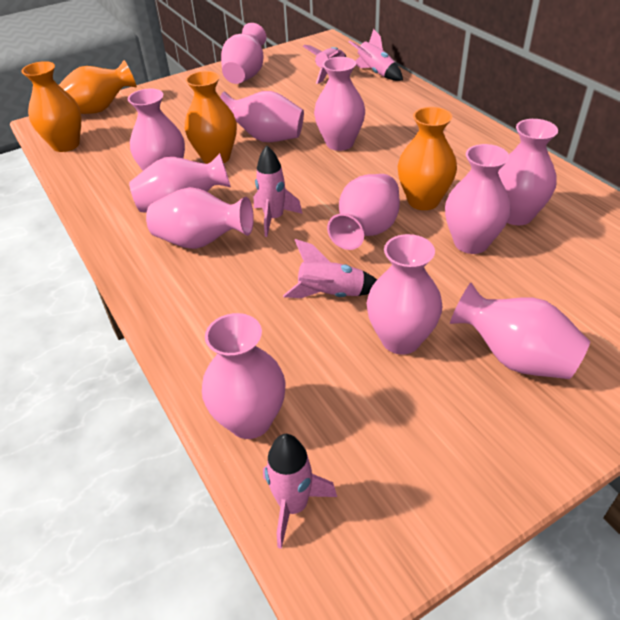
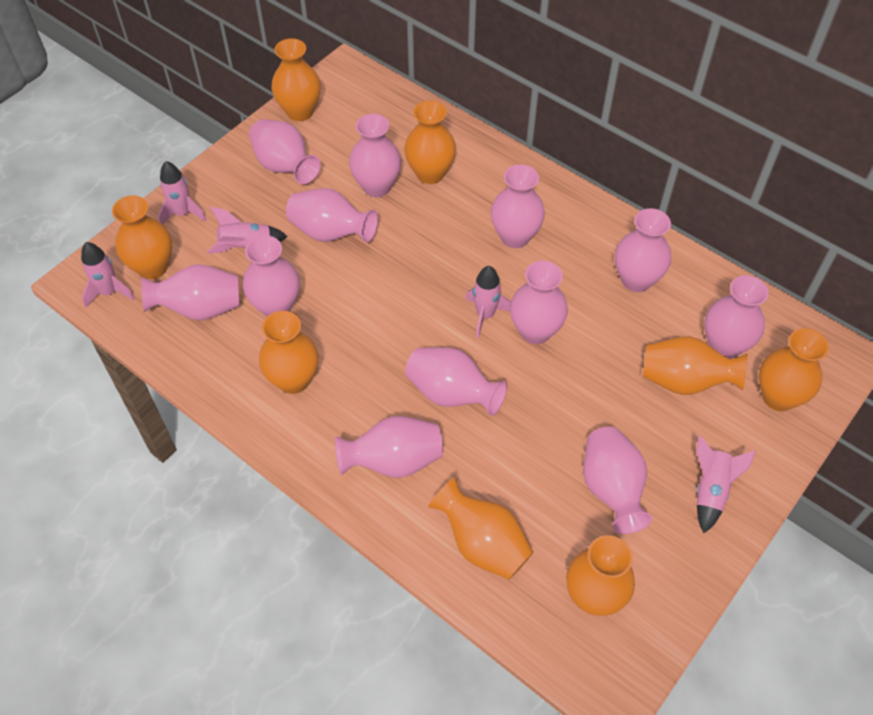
orange vase: [21,61,82,152] [59,60,137,114] [185,71,237,164] [398,107,457,210] = 4 -> [112,196,172,279] [259,311,319,394] [272,38,321,121] [404,101,456,184] [428,477,533,579] [566,535,635,616] [643,336,747,395] [759,328,829,411] = 8

